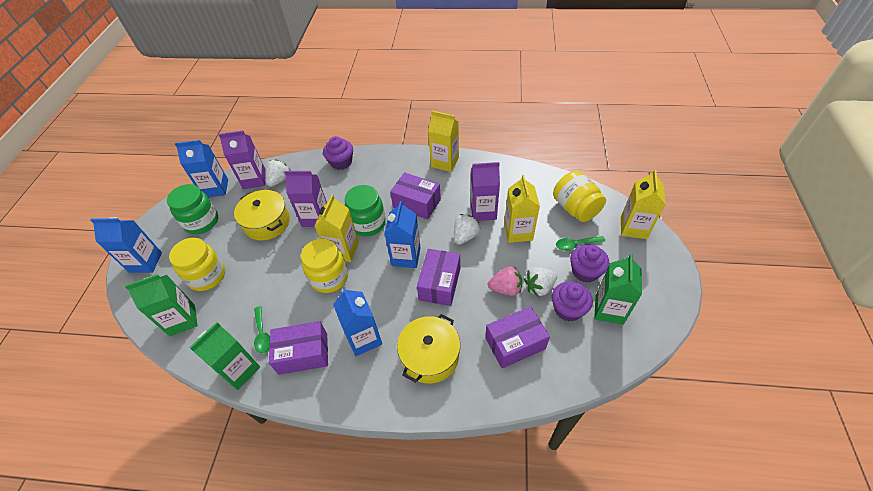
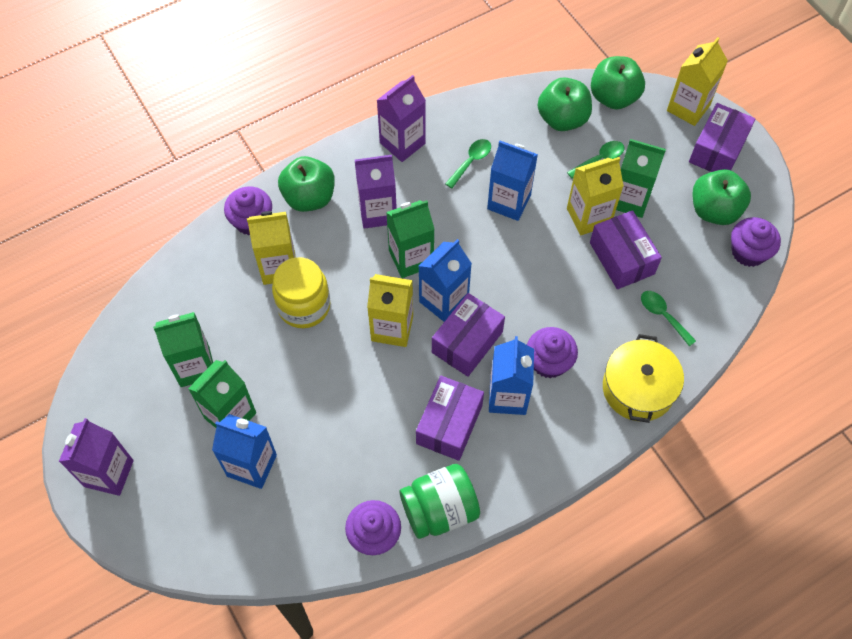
green apple: none = 0 -> [278,156,335,212] [538,77,592,131] [591,56,645,110] [693,169,751,225] = 4
green carton: [125,274,198,336] [189,322,260,390] [594,254,642,325] = 3 -> [153,312,213,387] [188,360,256,428] [386,200,434,278] [616,139,666,218] = 4
green jar: [167,184,218,234] [345,185,386,236] = 2 -> [399,464,480,539] = 1
green spoon: [254,306,270,354] [556,236,605,251] = 2 -> [445,139,491,188] [567,141,625,179] [641,291,696,347] = 3
pink strawberry: [488,266,522,296] = 1 -> none = 0
purple cupcake: [323,136,353,170] [552,281,593,321] [570,245,609,283] = 3 -> [224,187,272,235] [345,500,401,555] [527,327,578,378] [731,217,781,267] = 4
white strawberry: [265,159,291,187] [454,214,480,245] [524,267,557,296] = 3 -> none = 0
yellow jar: [169,238,225,291] [301,239,348,293] [553,171,606,222] = 3 -> [272,257,330,328] = 1
yellow pot: [234,190,290,241] [397,314,460,383] = 2 -> [603,334,684,423] = 1

